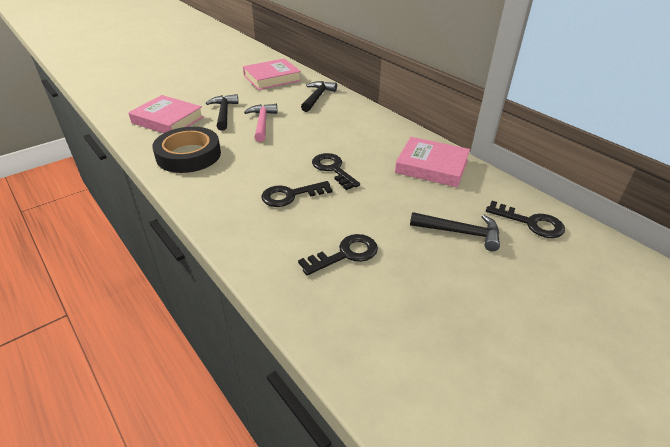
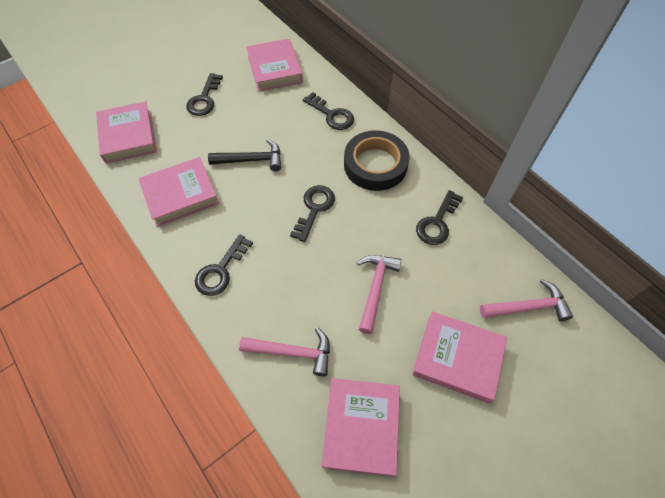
black hammer: [206,94,239,131] [301,81,337,112] [410,212,500,251] = 3 -> [208,139,281,171] = 1
black key: [261,181,333,207] [298,234,378,275] [312,153,360,190] [486,201,565,238] = 4 -> [186,73,223,116] [195,234,253,296] [290,185,335,242] [303,92,354,130] [416,190,463,245] = 5
pink book: [128,95,204,133] [243,58,301,90] [395,137,470,187] = 3 -> [96,101,157,164] [138,157,219,227] [246,39,303,92] [322,378,400,477] [412,312,507,403] = 5
pink hammer: [244,104,277,142] = 1 -> [239,327,330,376] [357,255,401,334] [480,279,573,321] = 3

